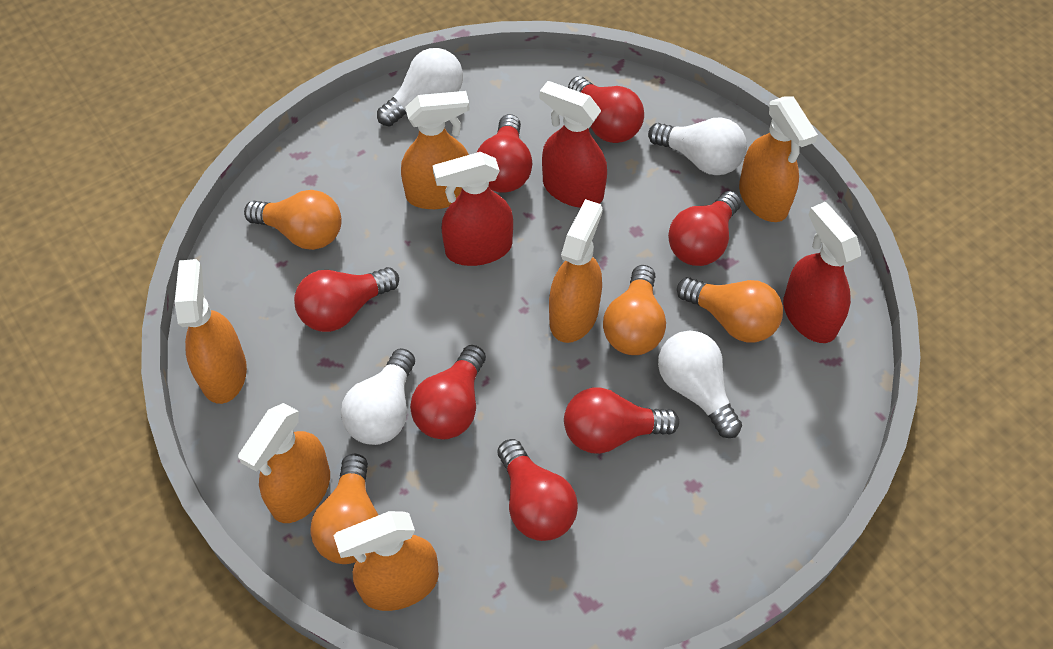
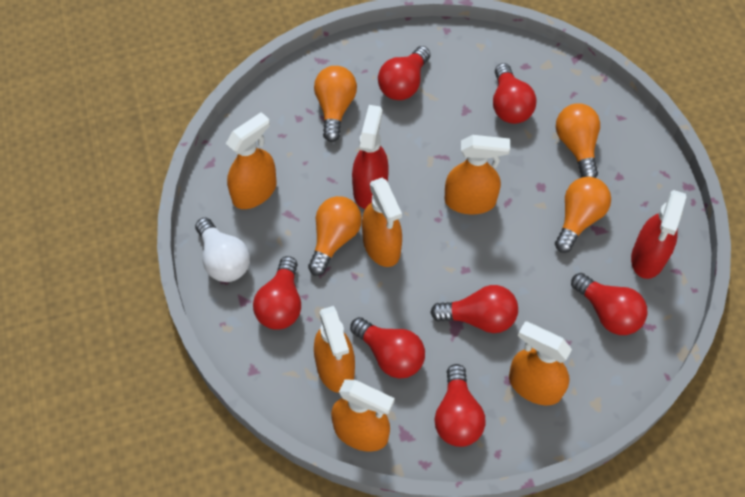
red spray bottle: [433,152,513,266] [540,81,607,208] [783,202,861,343] = 3 -> [352,105,389,209] [631,190,686,279] = 2
white light bulb: [341,348,415,445] [377,48,463,127] [648,118,747,175] [658,331,742,438] = 4 -> [195,217,250,282] = 1

